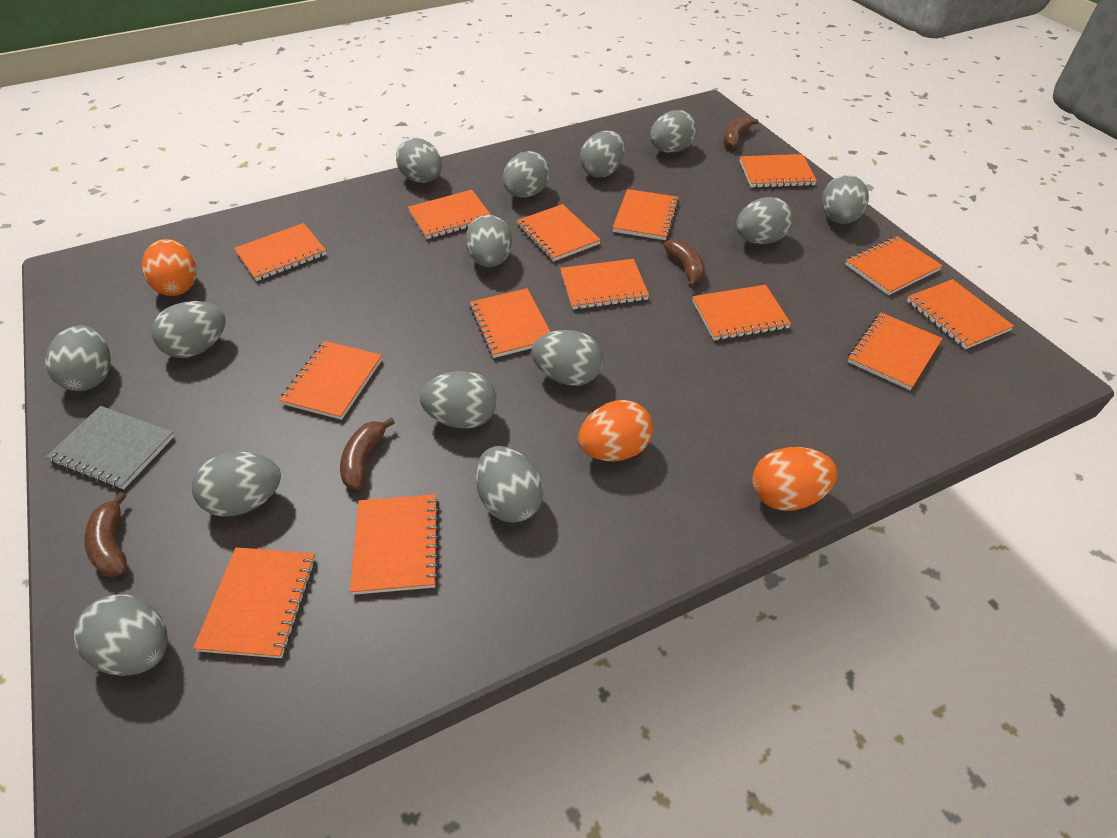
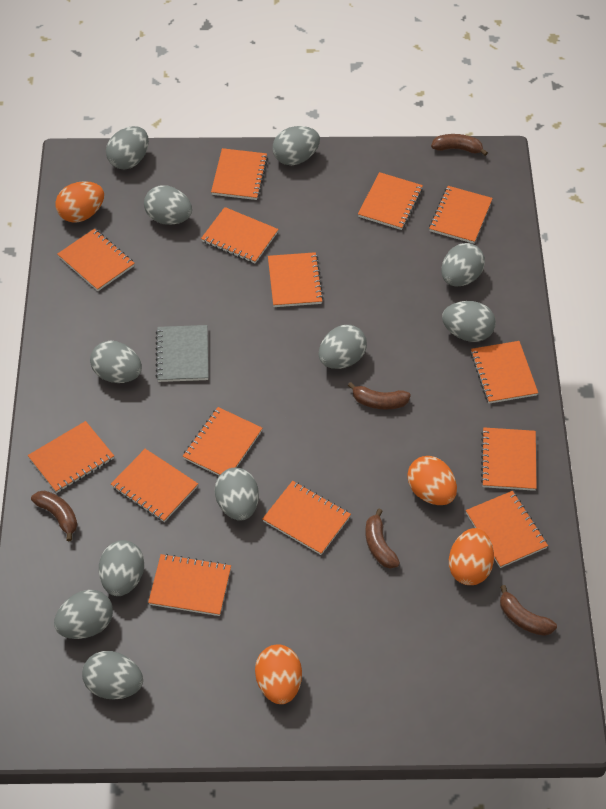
brown banana: [84,492,127,577] [340,417,395,490] [664,239,705,288] [724,116,758,149] = 4 -> [31,491,77,541] [348,382,411,409] [365,509,400,569] [431,134,488,156] [500,585,557,636] = 5
grey egg: [45,325,111,391] [74,594,168,676] [151,301,226,358] [192,452,281,516] [396,138,442,183] [419,371,497,429] [465,215,512,267] [476,446,543,523] [503,151,550,197] [531,330,603,386] [580,131,625,178] [650,110,696,153] [736,197,793,244] [822,175,869,224] = 14 -> [54,590,113,639] [82,651,143,699] [90,341,142,383] [99,540,144,596] [106,126,149,169] [144,185,192,225] [215,468,259,521] [273,126,320,165] [319,325,367,369] [441,243,485,287] [442,301,496,342] = 11
orange egg: [142,239,197,296] [578,400,653,461] [752,447,838,510] = 3 -> [55,181,104,223] [255,644,302,704] [407,456,457,505] [449,528,494,585] = 4

